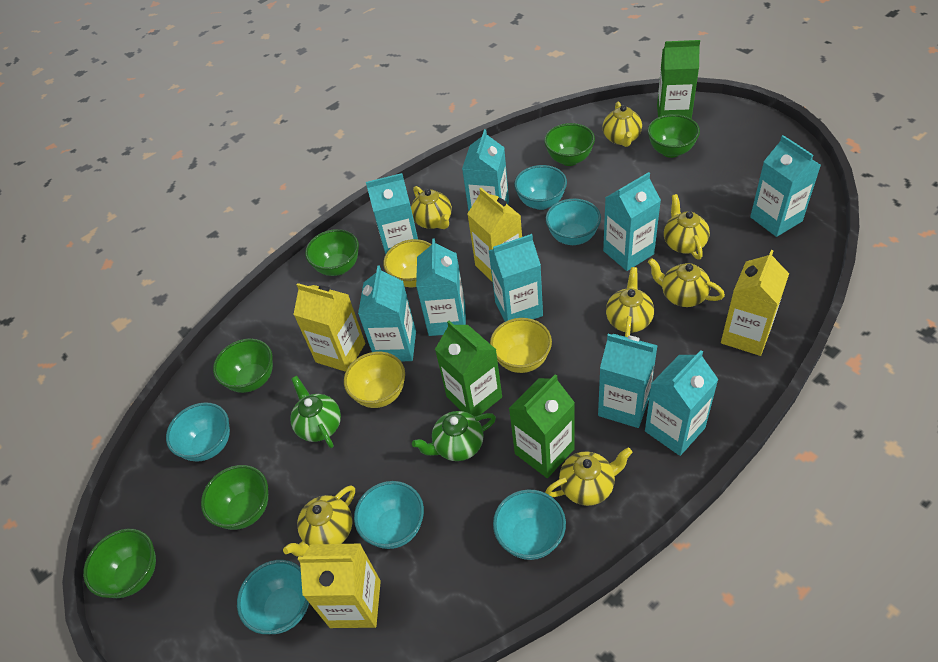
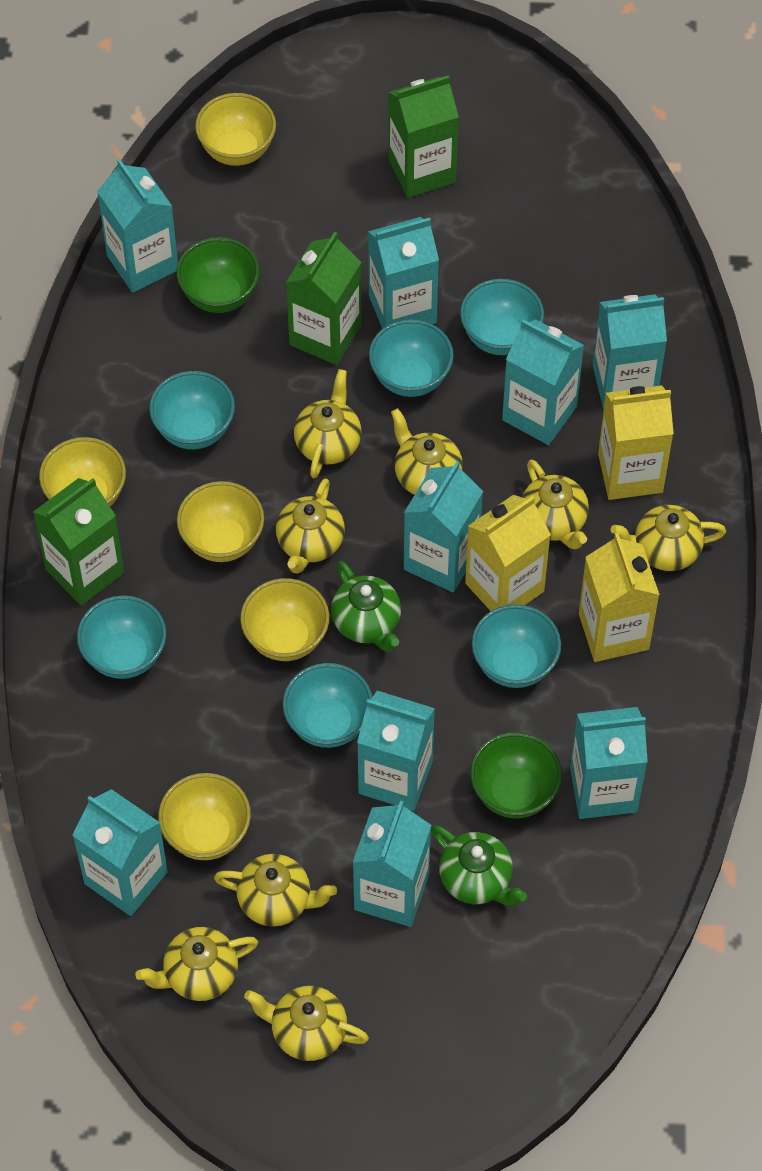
green bowl: [83,529,156,598] [201,465,268,530] [213,339,273,393] [305,229,359,276] [544,123,595,166] [648,114,700,158] = 6 -> [176,237,260,313] [470,732,562,818] = 2
yellow bowl: [344,352,405,408] [383,239,432,287] [490,318,552,373] = 3 -> [39,437,126,506] [158,773,251,860] [177,481,264,562] [195,93,276,166] [240,578,329,661] = 5
yellow carton: [293,283,365,372] [298,543,381,628] [467,188,522,282] [721,250,789,356] = 4 -> [465,495,551,611] [579,533,660,662] [598,385,674,500] = 3
yellow teapot: [283,485,355,556] [411,186,452,229] [545,447,632,506] [603,101,642,147] [606,267,654,337] [648,258,725,307] [664,194,710,260] = 7 -> [135,927,258,1001] [214,854,337,927] [244,986,369,1061] [276,478,345,574] [294,369,362,479] [391,408,463,495] [522,459,589,550] [611,505,726,571] = 8

